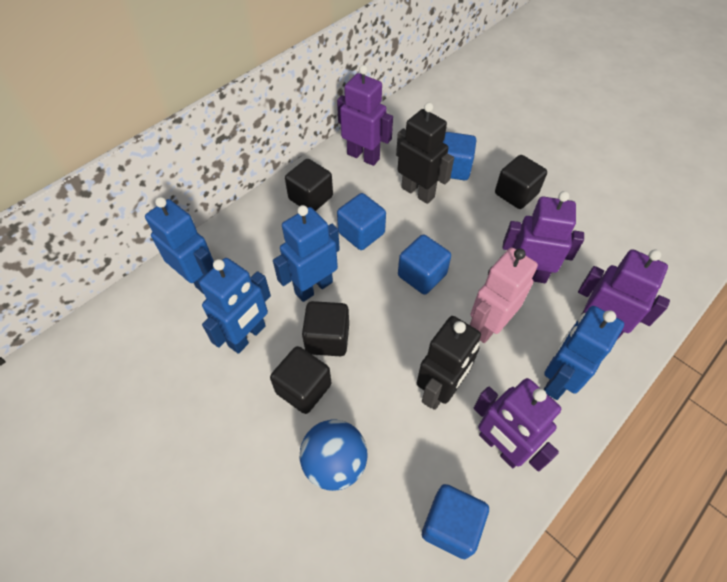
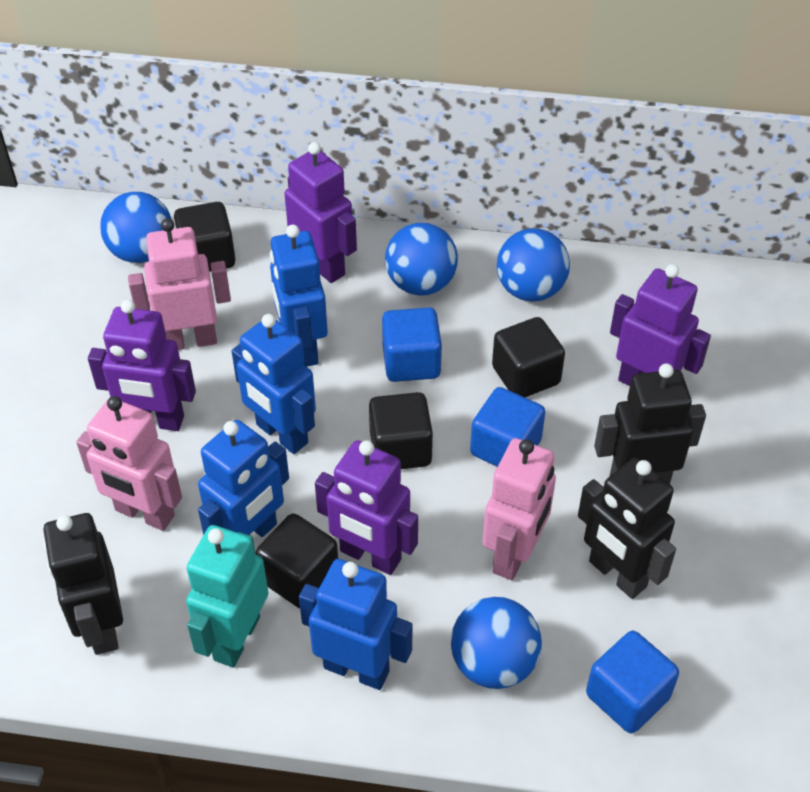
black robot: [396,103,454,204] [417,316,481,410] = 2 -> [43,513,123,655] [578,458,676,599] [594,363,706,484] = 3
blue ball: [300,420,368,491] = 1 -> [100,192,172,263] [385,223,458,296] [451,597,542,689] [497,228,570,302] = 4
blue cube: [337,193,386,250] [398,235,451,295] [422,484,489,559] [443,132,476,180] = 4 -> [382,307,442,382] [470,387,545,467] [586,631,679,733] = 3
pink robot: [470,248,538,343] = 1 -> [76,396,182,531] [128,218,231,350] [482,438,556,580] = 3
turquoise robot: none = 0 -> [186,525,269,668] = 1

